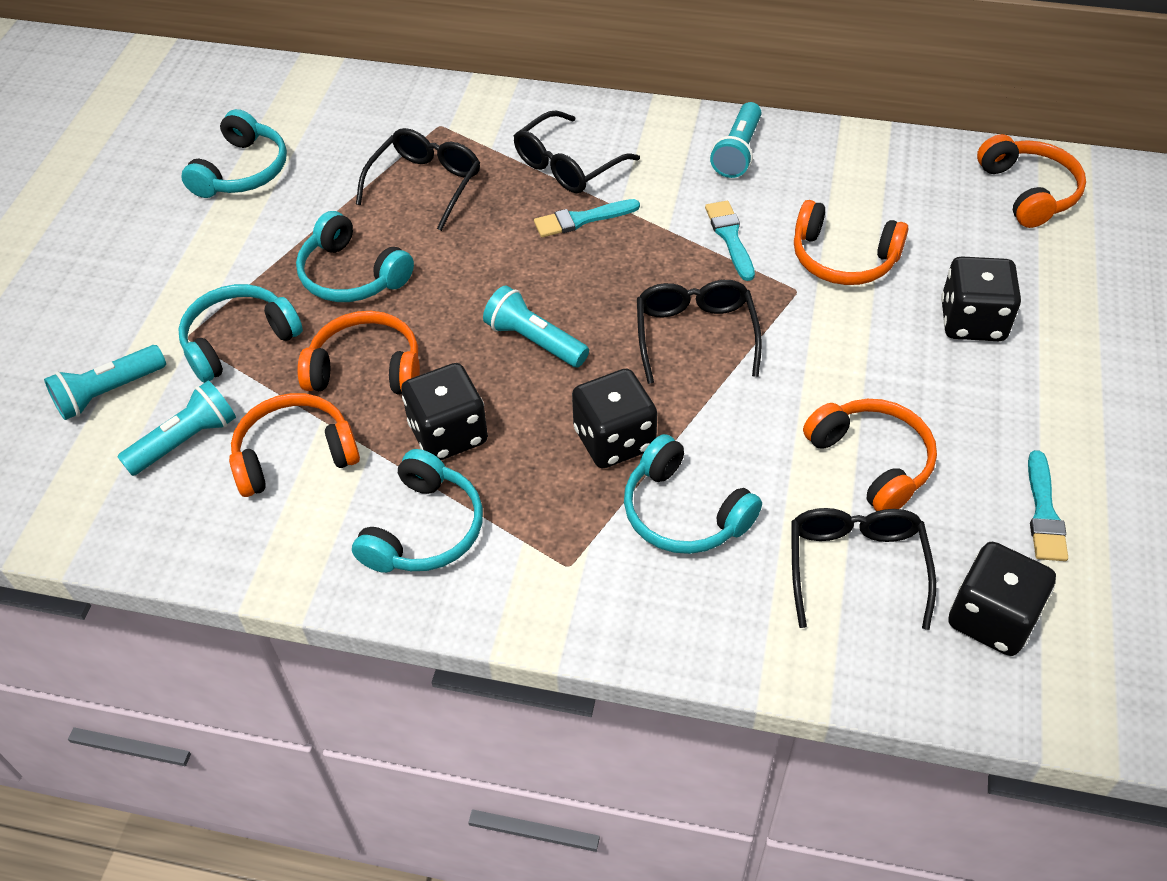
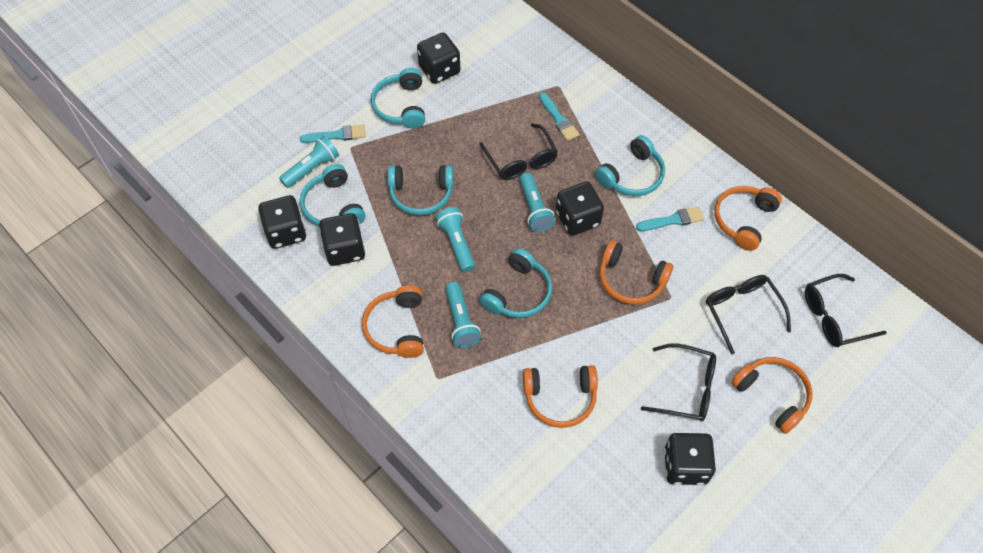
black dice: [401,363,488,460] [572,368,657,468] [941,256,1021,341] [948,542,1056,656] = 4 -> [258,195,306,249] [319,213,365,266] [417,32,460,84] [556,181,604,236] [664,433,716,485] = 5

